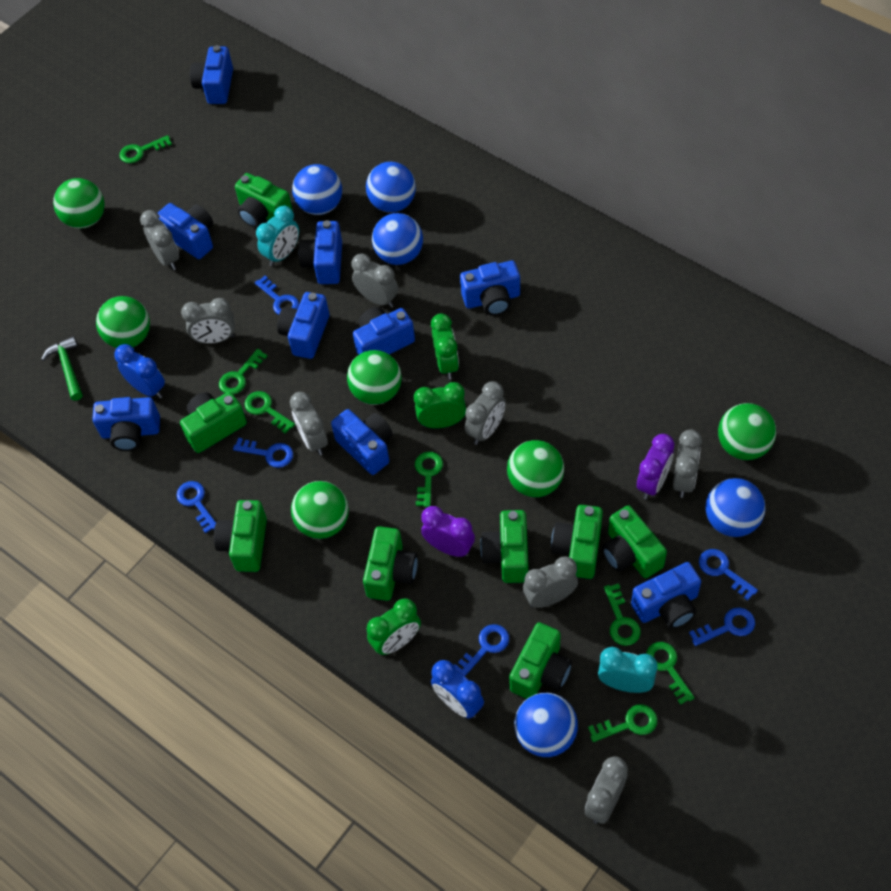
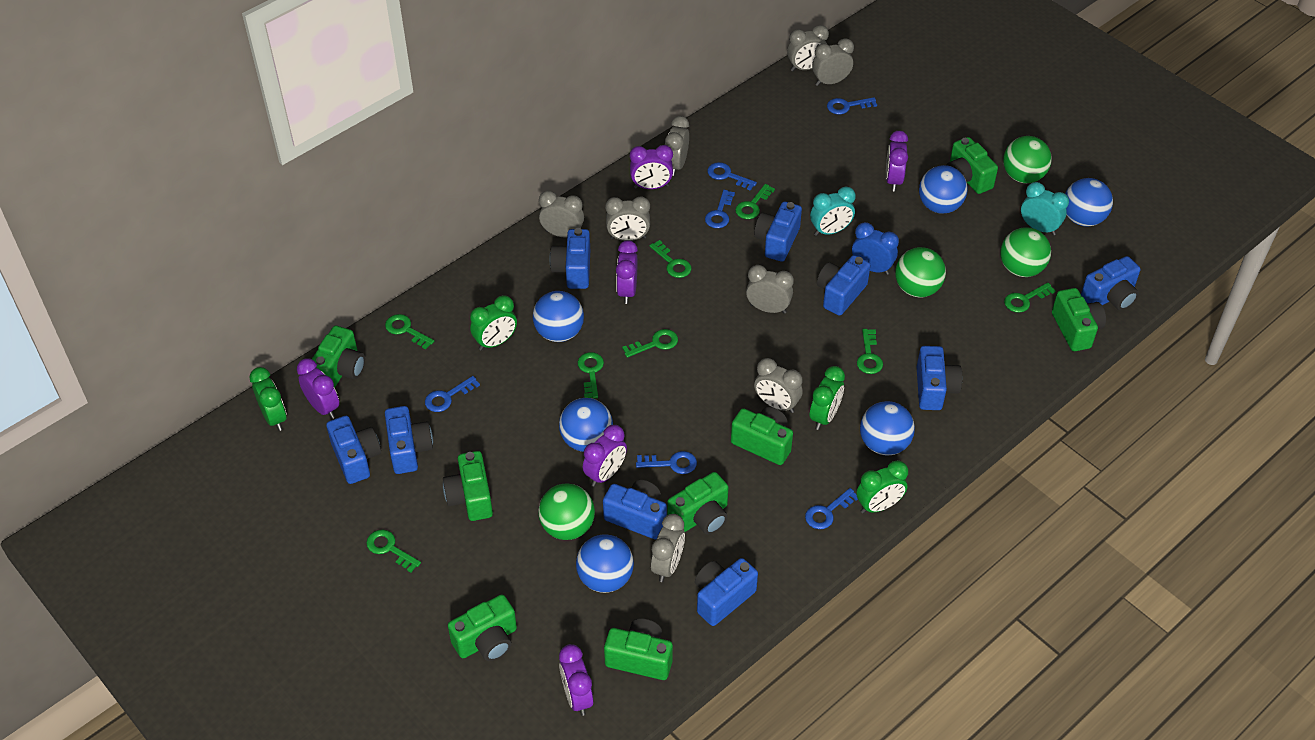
blue ball: [292,164,342,215] [366,162,416,213] [372,213,423,265] [514,693,578,757] [705,478,765,537] = 5 -> [533,291,584,342] [559,398,613,452] [576,534,634,593] [860,401,915,455] [919,165,968,214] [1065,178,1113,226] = 6
blue clock: [114,344,165,399] [431,660,484,719] = 2 -> [852,222,899,275] = 1
green ball: [53,178,105,229] [96,296,150,348] [291,481,349,539] [347,350,402,405] [507,440,564,497] [718,403,776,460] = 6 -> [538,484,595,540] [895,247,946,297] [1000,227,1051,277] [1003,136,1052,183] = 4
green clock: [366,598,421,655] [414,382,466,428] [431,313,459,379] = 3 -> [249,367,287,431] [470,295,517,351] [810,366,845,430] [856,460,908,514] = 4
green hammer: [41,336,82,401] = 1 -> none = 0
green key: [119,135,172,163] [219,349,268,394] [244,391,295,433] [415,452,443,507] [588,704,657,742] [604,583,641,646] [646,642,695,705] = 7 -> [366,530,421,573] [385,314,434,349] [577,352,604,399] [622,329,678,358] [649,240,692,278] [735,184,775,219] [857,329,883,374] [1004,283,1055,313] = 8
purple clock: [421,506,475,557] [637,434,674,499] = 2 -> [297,358,339,419] [559,644,593,716] [583,425,627,487] [616,240,638,304] [630,145,673,189] [886,131,908,191] = 6

